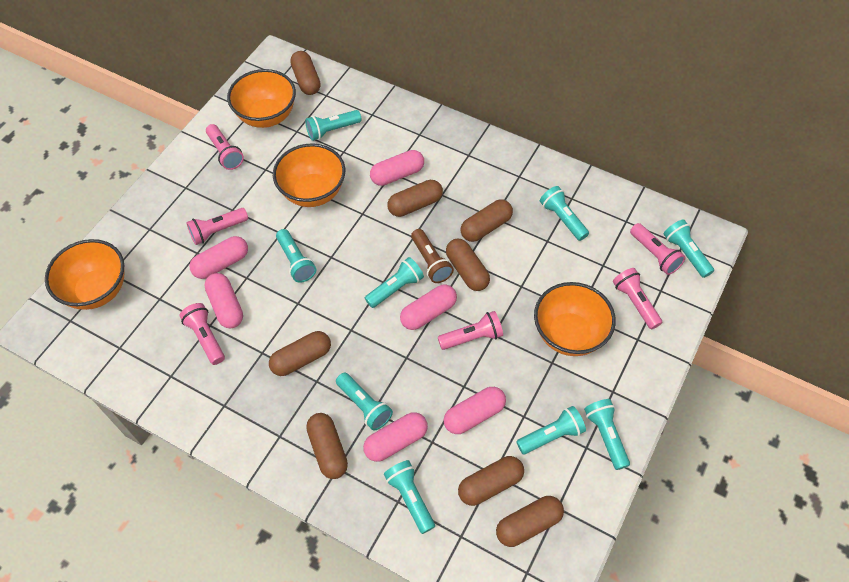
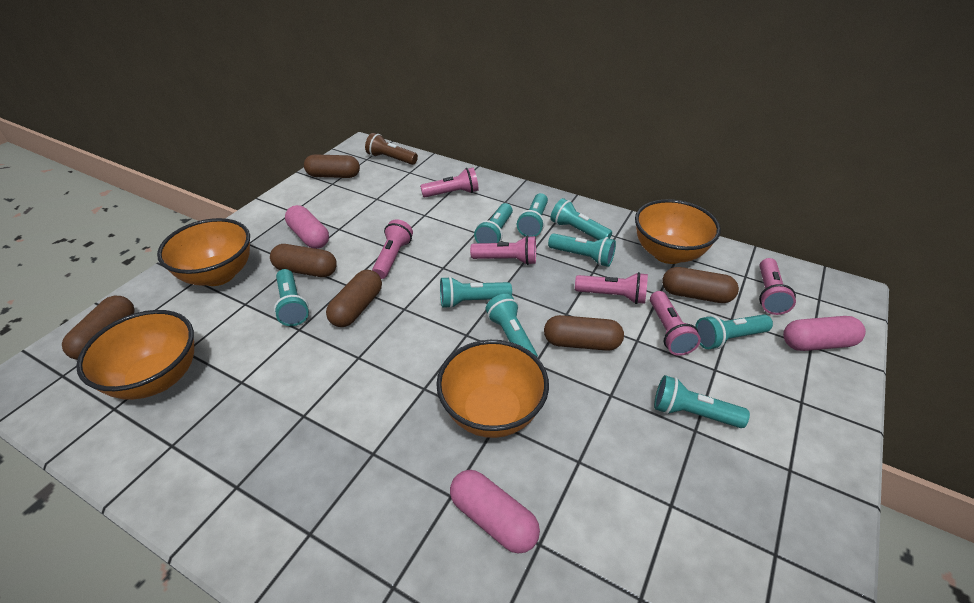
brown capsule: [269,331,331,376] [290,51,321,95] [306,413,348,479] [387,180,443,217] [446,239,490,291] [458,456,524,506] [460,200,513,242] [496,496,564,547] = 8 -> [62,296,135,360] [270,244,337,277] [304,154,360,178] [326,270,382,327] [544,315,624,351] [662,267,739,303] = 6
pink capsule: [190,236,248,279] [205,273,243,328] [363,412,428,462] [370,150,424,186] [400,284,457,330] [444,387,506,434] = 6 -> [285,205,329,249] [450,470,540,553] [783,316,866,351] = 3

